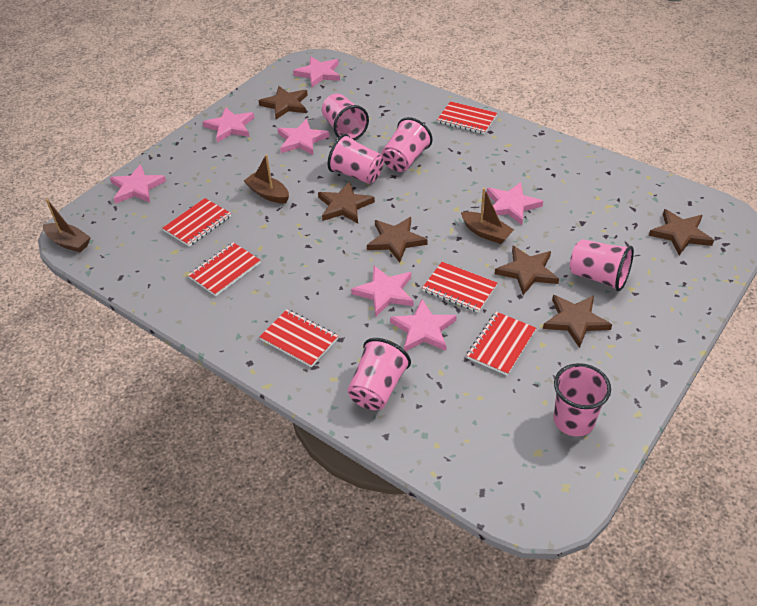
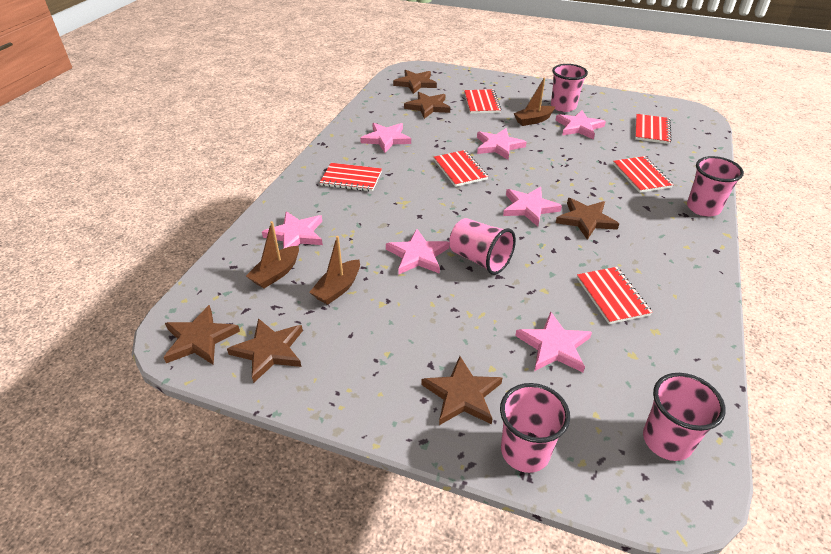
pink cup: [322,94,369,140] [328,134,384,184] [347,338,411,410] [381,117,433,172] [553,363,611,437] [570,239,634,292] = 6 -> [449,218,516,275] [500,383,570,473] [551,64,588,112] [643,373,726,461] [687,156,744,217] = 5

